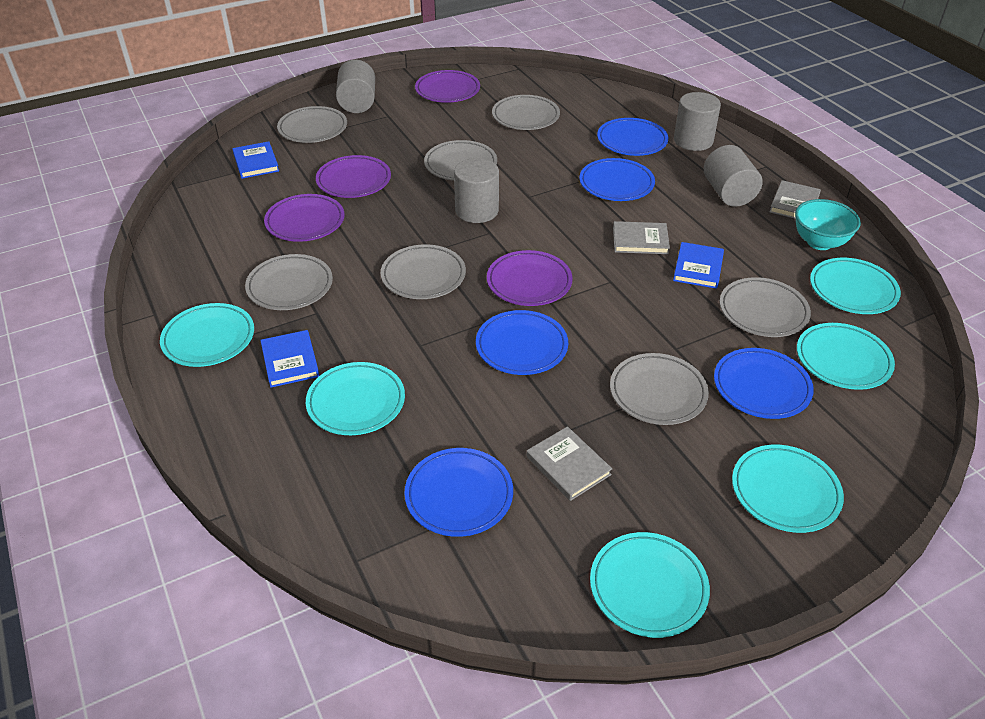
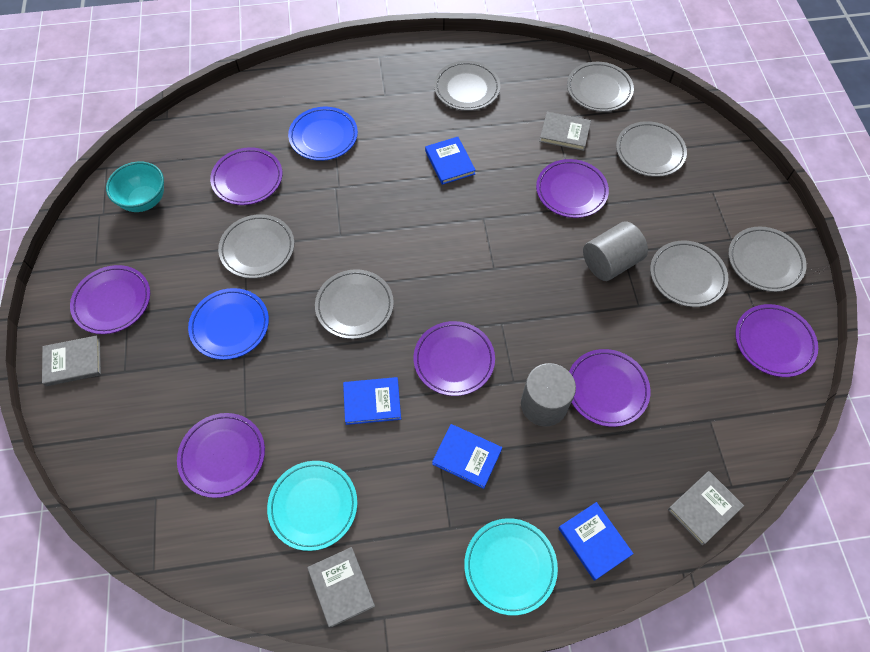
blue book: [233,141,279,179] [260,330,319,388] [673,242,724,289] = 3 -> [343,377,401,425] [425,137,476,185] [432,424,502,489] [558,502,634,581] = 4
blue plate: [404,448,513,537] [476,310,568,375] [580,158,655,201] [597,118,668,156] [714,348,814,419] = 5 -> [188,288,269,360] [288,107,358,161] = 2
grey book: [527,426,612,501] [613,221,670,254] [770,180,821,219] = 3 -> [42,336,101,386] [307,547,375,628] [539,112,591,151] [668,471,744,546] = 4
grey cylinder: [336,60,375,113] [454,158,499,223] [674,92,721,151] [704,145,762,207] = 4 -> [521,363,576,427] [583,222,648,281] = 2
purple plate: [264,194,344,242] [316,155,391,198] [415,70,480,103] [487,250,573,306] = 4 -> [70,265,150,334] [177,413,265,498] [210,147,282,205] [414,321,495,396] [536,159,609,218] [569,349,651,427] [735,304,818,377] = 7
turquoise plate: [160,303,254,367] [306,362,405,435] [590,532,710,638] [732,445,844,533] [797,323,895,390] [810,258,901,314] = 6 -> [267,461,357,551] [464,518,558,615] = 2

